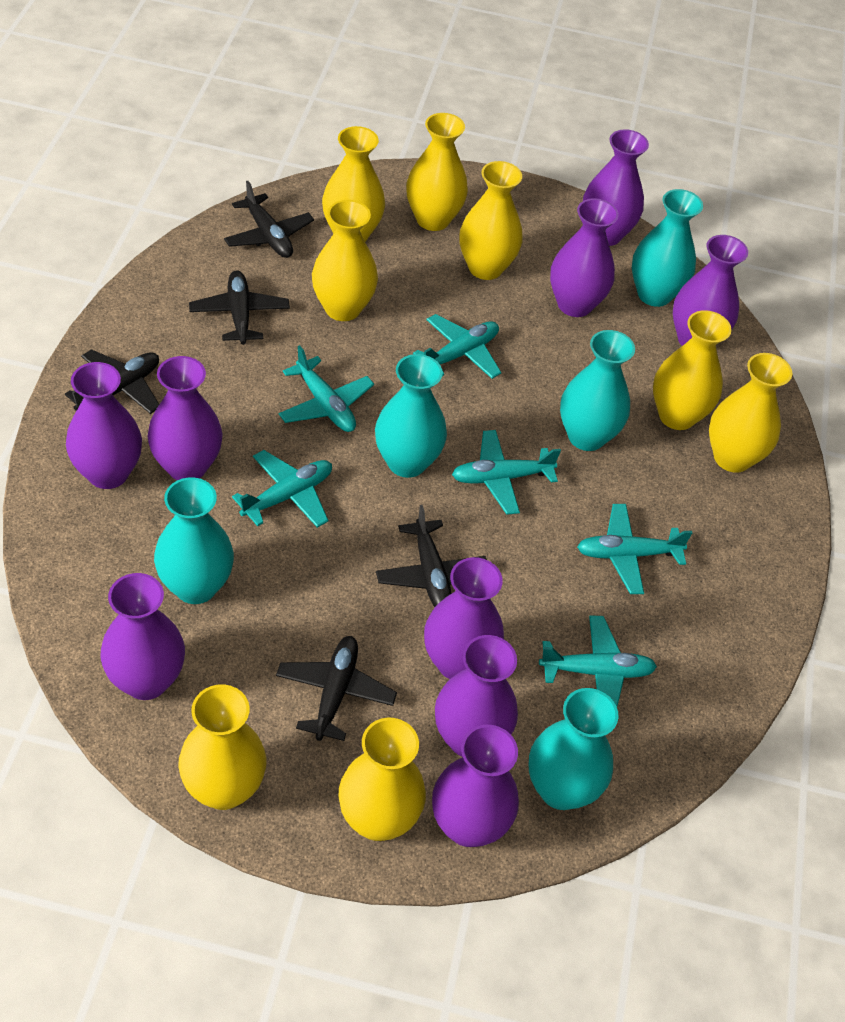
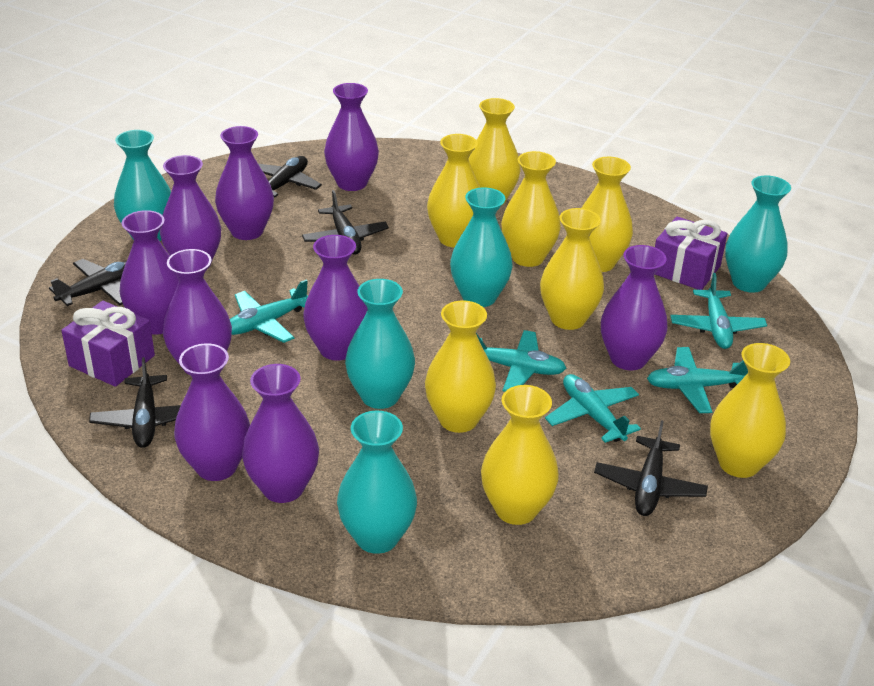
purple gift: none = 0 -> [61,301,155,387] [655,217,727,290] = 2
turquoise plane: [232,450,332,528] [279,345,374,432] [413,314,501,379] [452,430,561,515] [539,615,657,706] [577,504,692,594] = 6 -> [230,280,308,343] [476,330,566,392] [545,374,641,443] [647,347,748,413] [670,273,767,349] = 5

